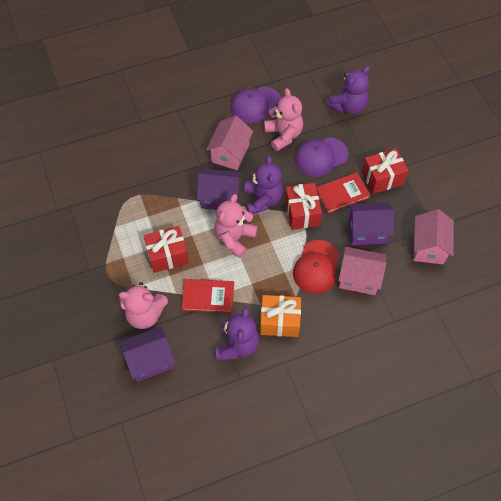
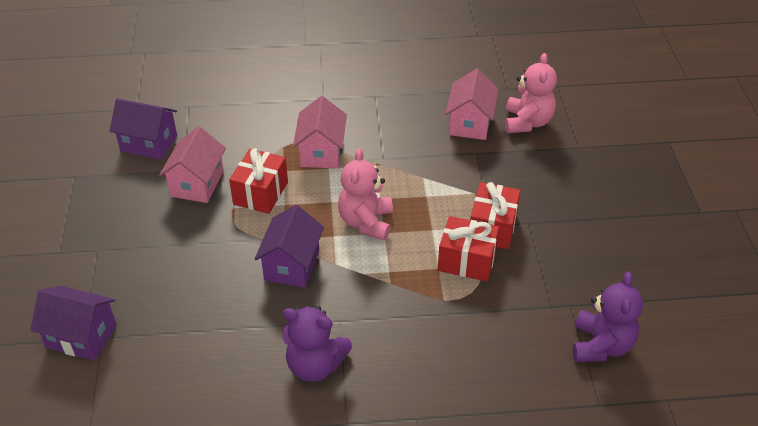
orange gift: [260,295,301,337] = 1 -> none = 0
pink teddy bear: [119,282,168,329] [214,194,258,258] [264,88,303,151] = 3 -> [338,149,393,240] [505,53,557,133] = 2
purple cap: [231,86,281,124] [295,137,348,177] = 2 -> none = 0
purple teddy bear: [216,307,259,360] [244,155,283,215] [327,66,370,114] = 3 -> [282,306,352,382] [572,272,643,362] = 2
red book: [182,279,234,313] [316,172,371,214] = 2 -> none = 0
red cap: [293,240,339,294] = 1 -> none = 0

